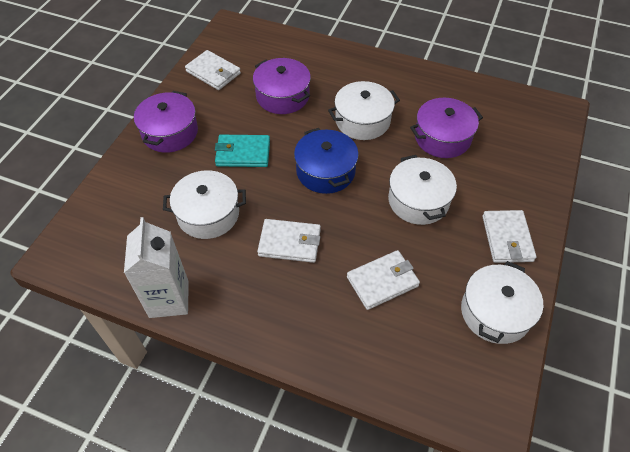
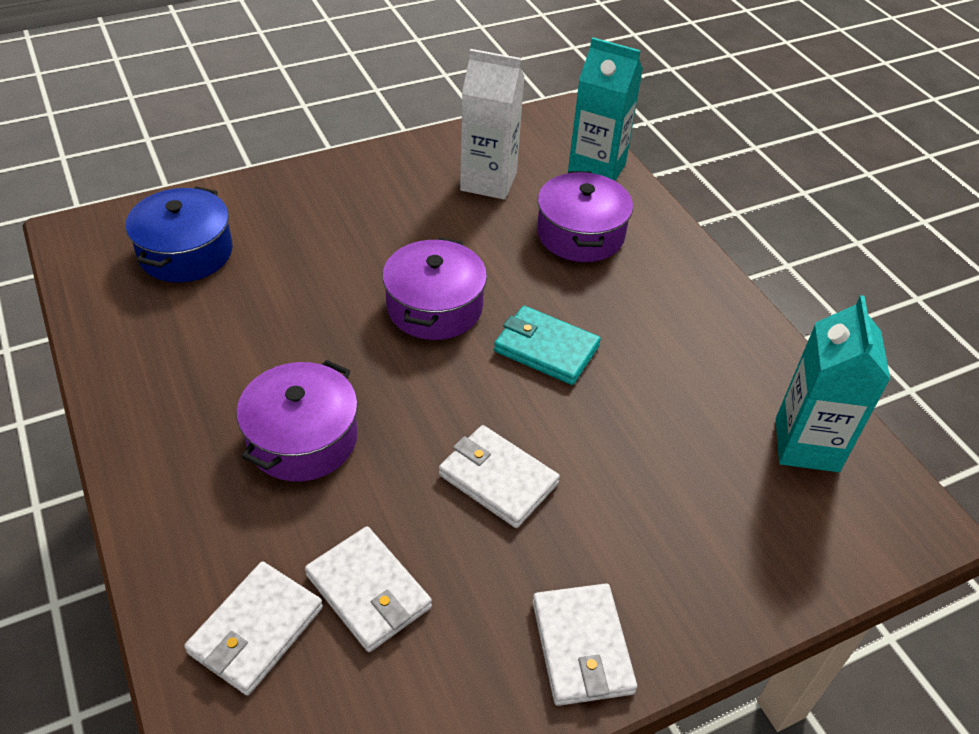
turquoise carton: none = 0 -> [568,37,643,181] [776,295,890,472] = 2
white pot: [163,170,246,239] [328,81,400,140] [388,155,457,225] [461,261,543,344] = 4 -> none = 0

